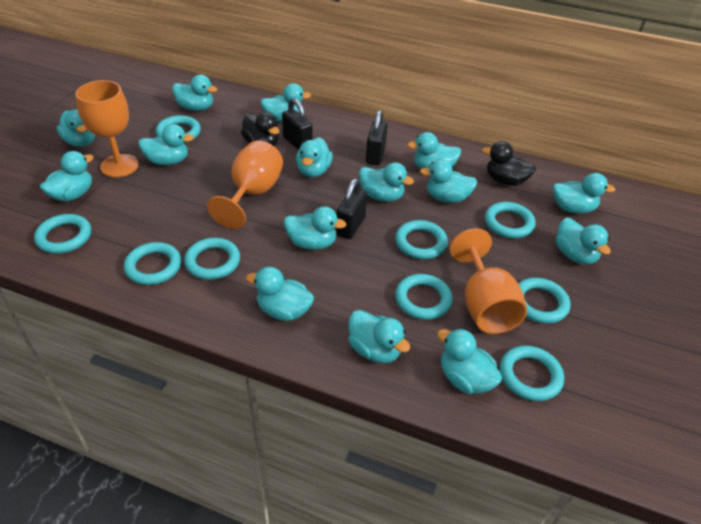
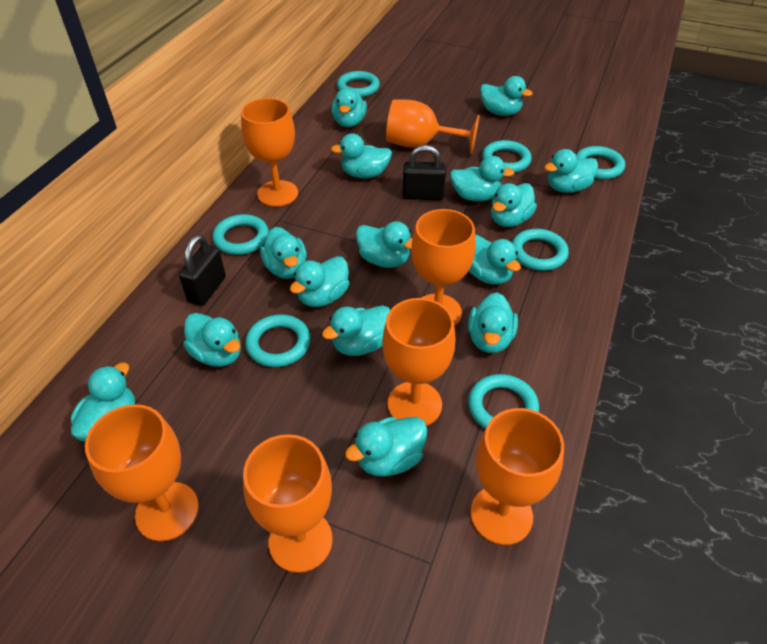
black duck: [241,112,280,146] [482,141,536,186] = 2 -> none = 0
black padlock: [282,98,312,150] [336,178,367,239] [366,110,388,165] = 3 -> [179,235,226,306] [403,145,446,200] = 2
orange goblet: [75,80,139,177] [207,140,283,229] [450,228,527,334] = 3 -> [85,404,199,541] [241,98,298,207] [243,434,333,573] [382,298,456,426] [386,99,480,155] [411,209,476,326] [470,408,564,545] = 7
turquoise ring: [34,214,91,254] [124,242,181,285] [156,115,201,143] [184,238,240,280] [395,220,448,259] [395,274,453,320] [485,202,536,238] [500,345,564,401] [518,278,571,324] = 9 -> [212,214,269,255] [245,314,311,367] [337,71,380,97] [468,374,539,429] [482,140,532,173] [512,229,569,271] [576,146,625,179] = 7

